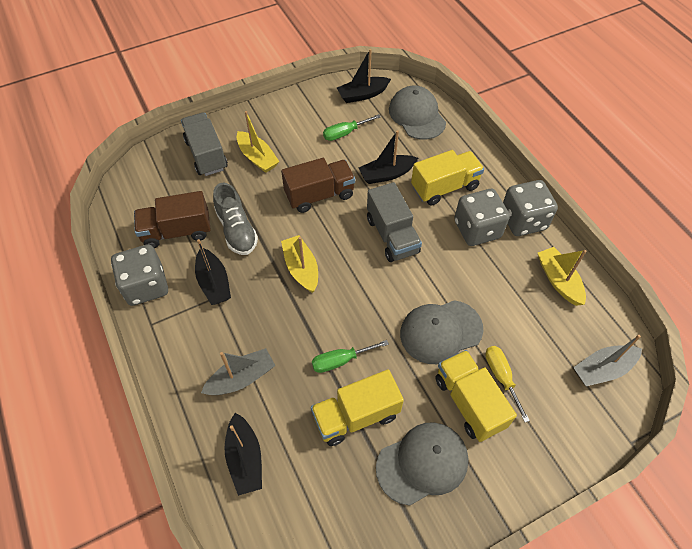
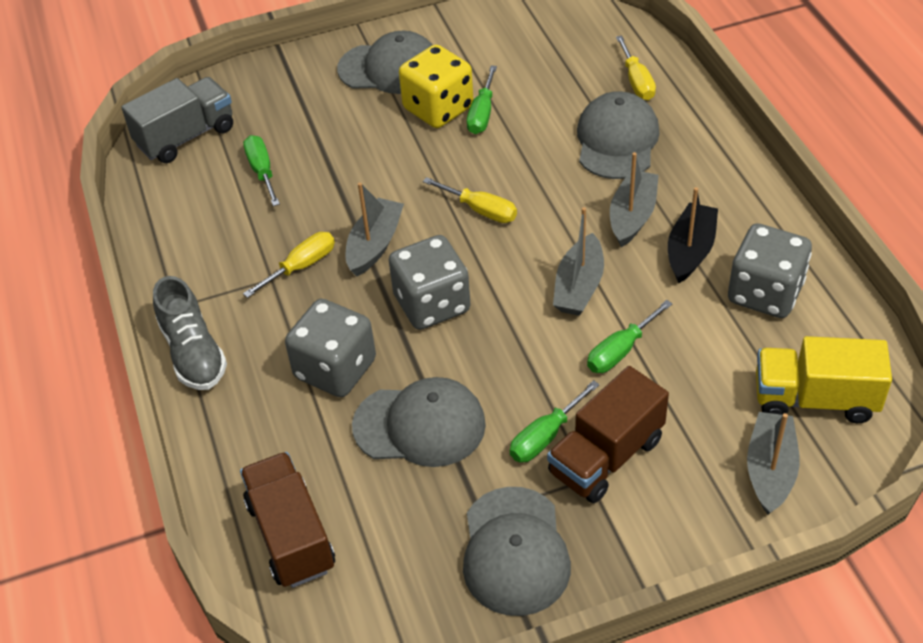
black boat: [195,239,231,305] [225,413,262,496] [337,49,391,103] [359,130,418,184] = 4 -> [668,187,718,283] = 1
green screwdriver: [312,340,389,373] [323,114,381,141] = 2 -> [243,135,280,206] [467,65,497,134] [510,380,600,462] [587,300,672,373] = 4
grey boat: [201,348,276,395] [573,335,642,386] = 2 -> [345,183,404,277] [553,207,604,316] [610,152,659,247] [747,412,800,515] = 4
grey cap: [376,422,469,506] [389,86,446,140] [400,300,483,364] = 3 -> [337,31,432,94] [352,377,486,467] [463,487,571,616] [577,91,660,179] = 4
grey truck: [181,113,228,176] [367,182,422,262] = 2 -> [121,77,233,163] = 1
yellow boat: [237,111,279,173] [281,235,318,293] [538,247,587,306] = 3 -> none = 0
yellow dice: none = 0 -> [399,45,473,128] = 1
yellow screwdriver: [485,346,530,422] = 1 -> [243,232,335,298] [423,177,517,223] [616,36,656,100] = 3
yellow truck: [311,369,404,446] [411,150,484,206] [435,350,517,442] = 3 -> [756,336,892,423] = 1

